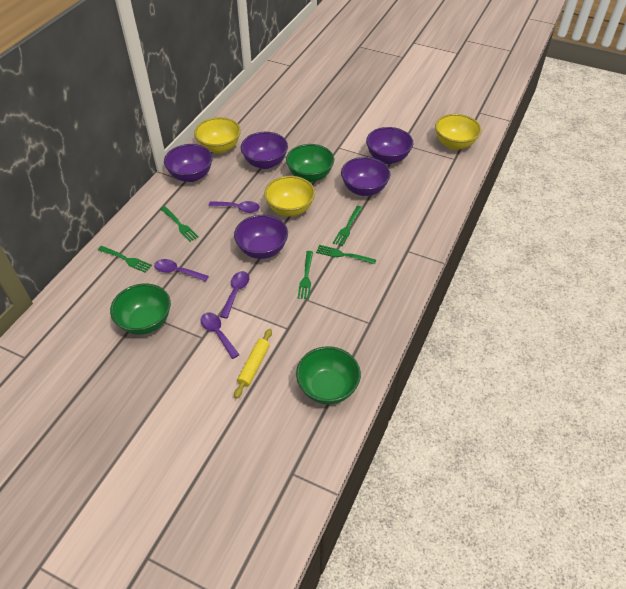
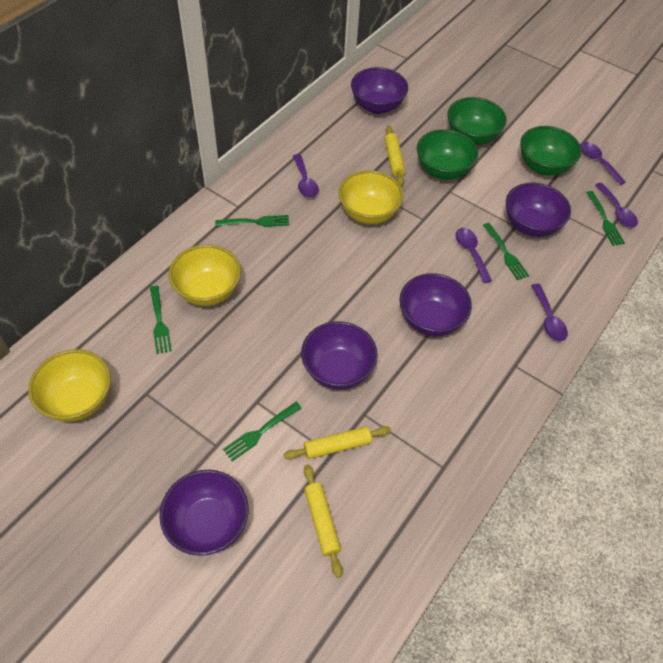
purple spoon: [154,259,209,282] [201,313,239,359] [208,201,260,213] [220,271,249,319] = 4 -> [293,154,319,198] [456,228,492,283] [531,284,568,341] [580,142,626,185] [595,183,638,228] = 5
yellow rolling pin: [234,329,272,399] = 1 -> [284,426,391,460] [304,465,343,578] [385,125,405,186] = 3

